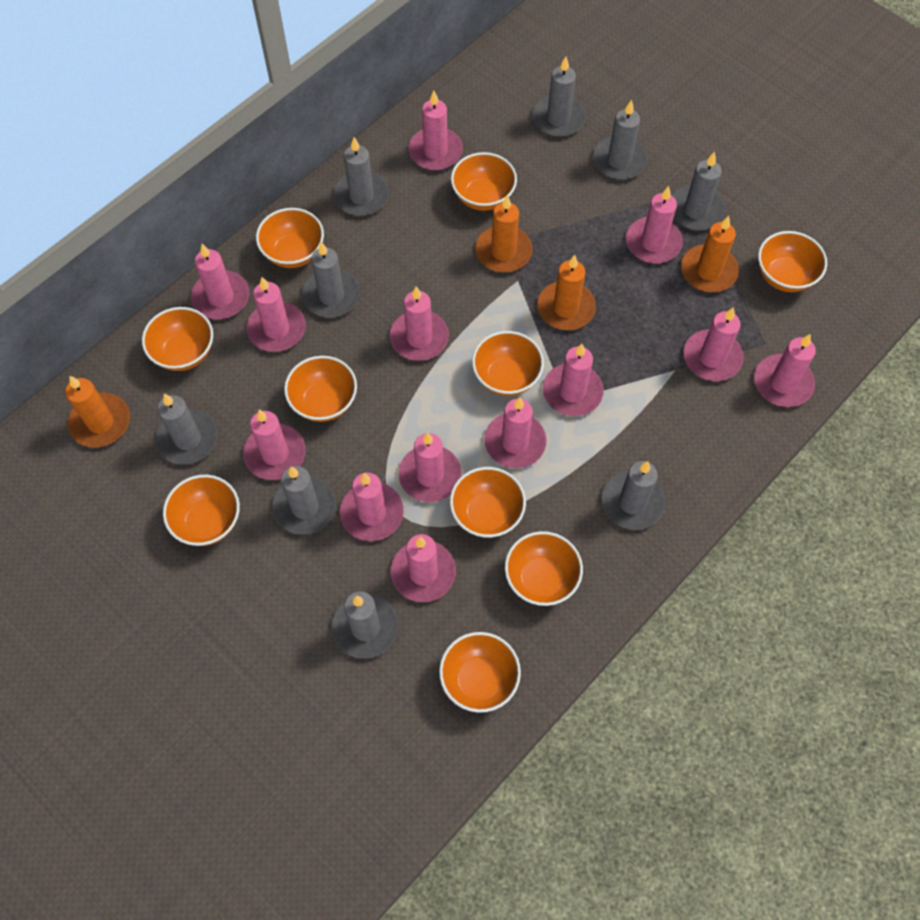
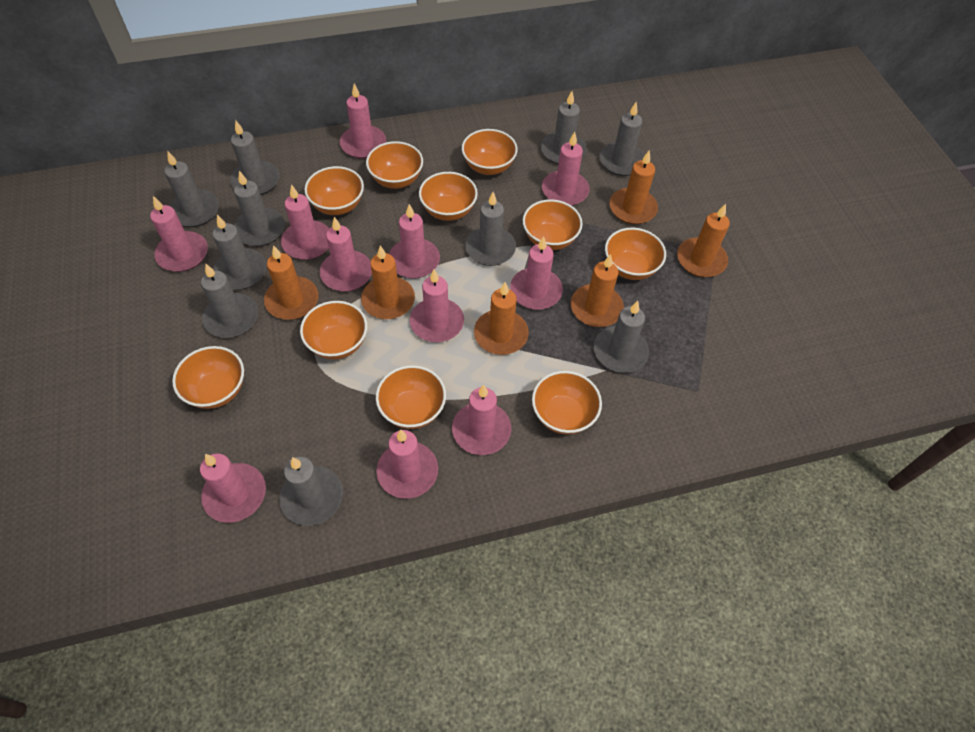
grey candle: [155,393,218,465] [272,466,336,535] [302,242,360,318] [332,591,399,659] [333,137,389,216] [532,57,586,137] [593,100,648,180] [602,461,665,530] [672,152,725,231] = 9 -> [164,152,219,227] [201,264,258,338] [212,215,267,290] [230,121,279,195] [234,171,285,246] [279,457,343,526] [465,192,516,266] [540,91,587,164] [594,301,649,373] [599,102,645,176] = 10
orange candle: [65,376,130,448] [475,195,533,272] [537,255,596,330] [681,216,739,292] = 4 -> [264,245,319,320] [361,246,415,319] [474,282,529,355] [570,254,624,327] [610,150,658,224] [677,204,730,277] = 6
pink candle: [191,244,249,319] [243,410,306,480] [246,277,306,352] [340,472,404,541] [390,286,449,361] [391,534,456,602] [399,432,461,502] [408,91,463,170] [484,397,547,468] [543,344,604,416] [626,186,683,263] [684,307,744,381] [754,334,816,407] = 13 -> [150,196,208,272] [200,453,266,523] [281,184,329,260] [320,217,372,292] [340,83,386,159] [376,429,438,499] [389,204,440,278] [410,269,464,342] [452,385,511,455] [510,236,563,310] [542,132,590,206] = 11

